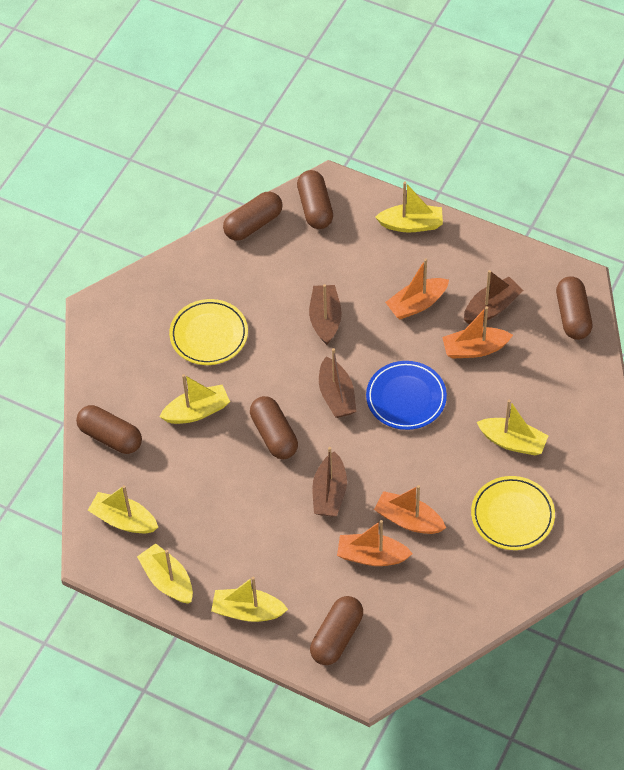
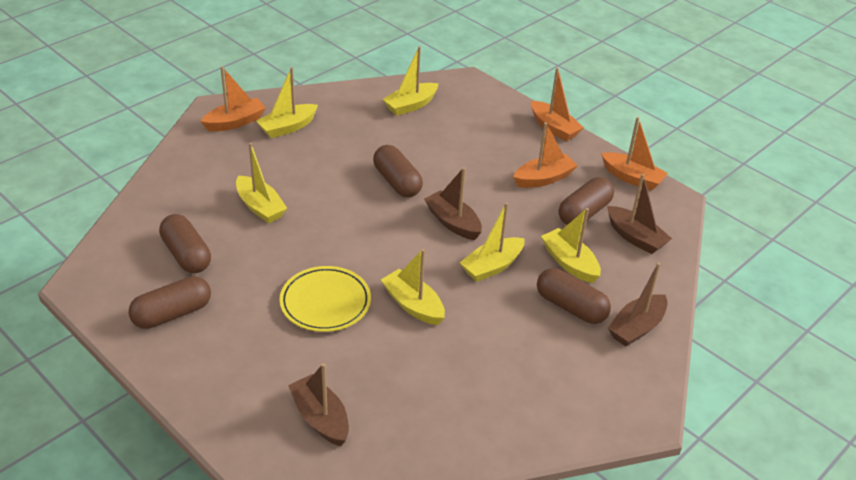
blue plate: [366,361,447,430] = 1 -> none = 0
brown capsule: [76,405,142,454] [223,192,283,241] [250,396,298,459] [297,170,333,229] [310,596,363,665] [556,276,592,340] = 6 -> [129,276,211,329] [159,214,211,273] [373,145,423,197] [537,268,611,324] [559,177,614,225] = 5
yellow plate: [169,299,248,365] [471,476,555,550] = 2 -> [280,266,371,332] = 1

